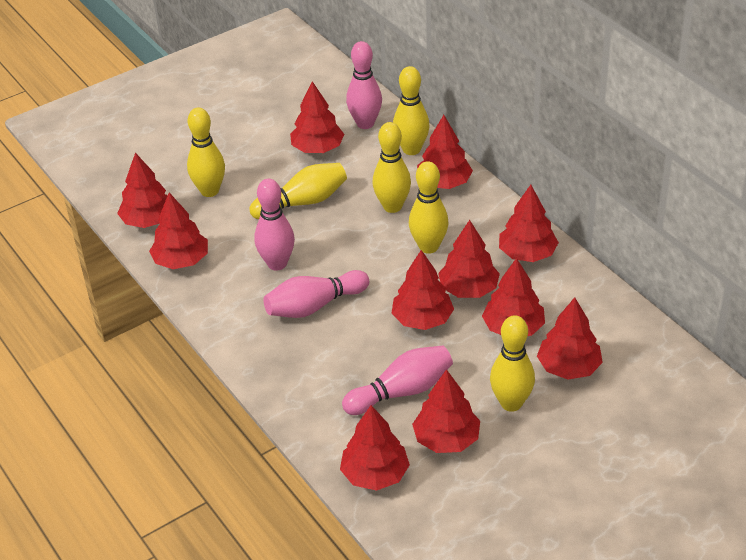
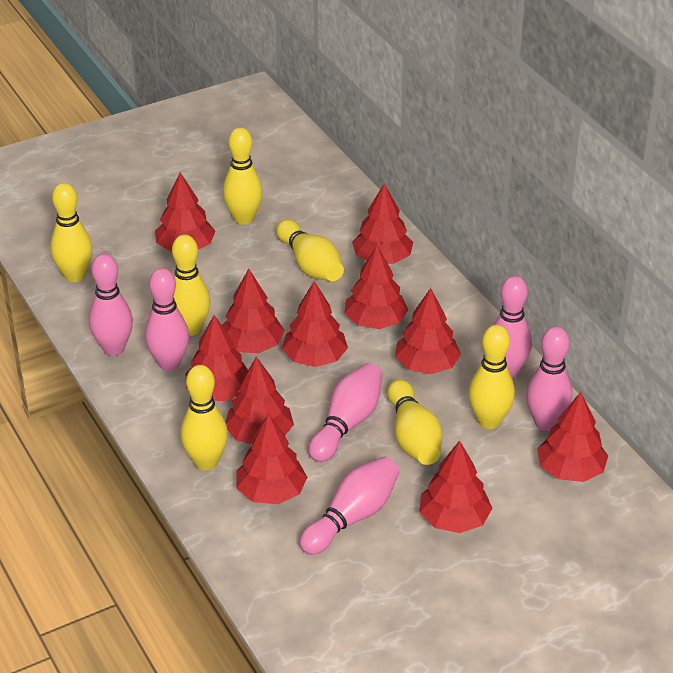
pink bowling pin: [254,179,295,271] [264,270,369,318] [342,345,453,415] [346,41,382,129] = 4 -> [89,254,133,356] [145,268,189,371] [299,457,399,555] [309,363,382,462] [494,276,532,378] [526,327,573,431] = 6
yellow bowling pin: [187,108,225,197] [249,163,347,219] [373,122,411,213] [393,66,430,155] [409,161,449,254] [490,315,535,412] = 6 -> [50,183,93,282] [172,235,211,336] [181,365,228,470] [223,127,263,225] [276,219,344,281] [387,379,442,465] [468,325,515,429] = 7

